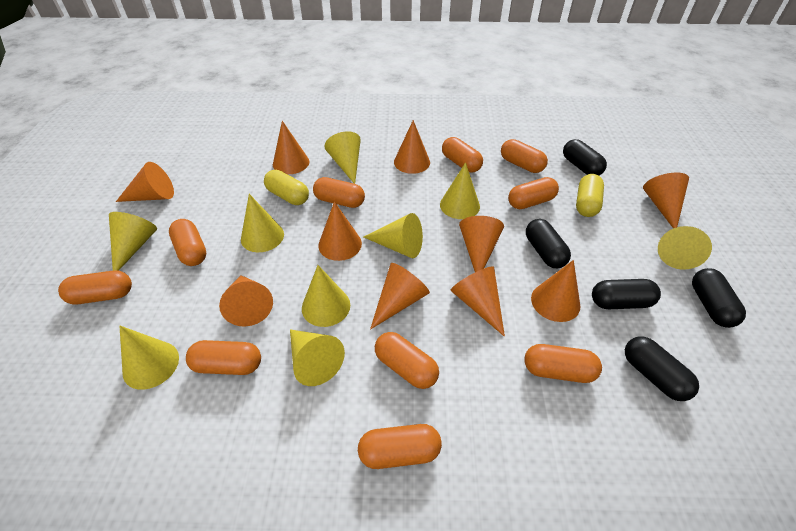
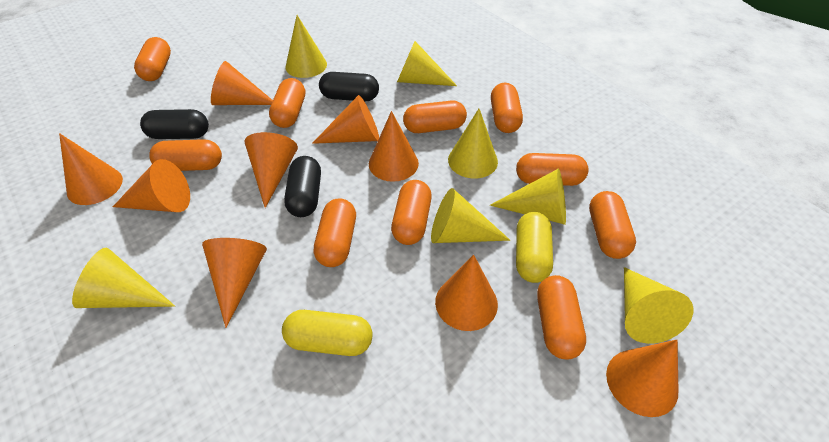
black capsule: [526,219,571,268] [563,139,607,176] [592,279,661,309] [625,337,699,401] [692,268,746,328] = 5 -> [140,109,209,139] [284,156,321,217] [319,72,379,101] = 3
orange cone: [116,162,174,202] [219,275,273,327] [273,121,309,174] [318,201,362,261] [370,263,430,330] [394,120,430,174] [450,266,505,337] [459,216,504,272] [531,260,580,322] [643,173,689,229] = 10 -> [59,133,123,205] [113,159,190,212] [202,238,267,328] [211,61,273,105] [244,132,298,208] [312,95,379,144] [369,111,419,182] [435,254,498,331] [606,340,678,417] = 9
yellow cone: [109,212,157,270] [119,326,179,390] [241,194,284,252] [290,329,345,386] [302,265,350,327] [324,131,361,184] [364,213,423,258] [440,162,480,219] [658,226,712,270] = 9 -> [72,248,175,308] [285,15,327,78] [397,41,457,86] [431,188,510,243] [448,109,498,179] [490,168,566,225] [624,267,694,344] = 7

